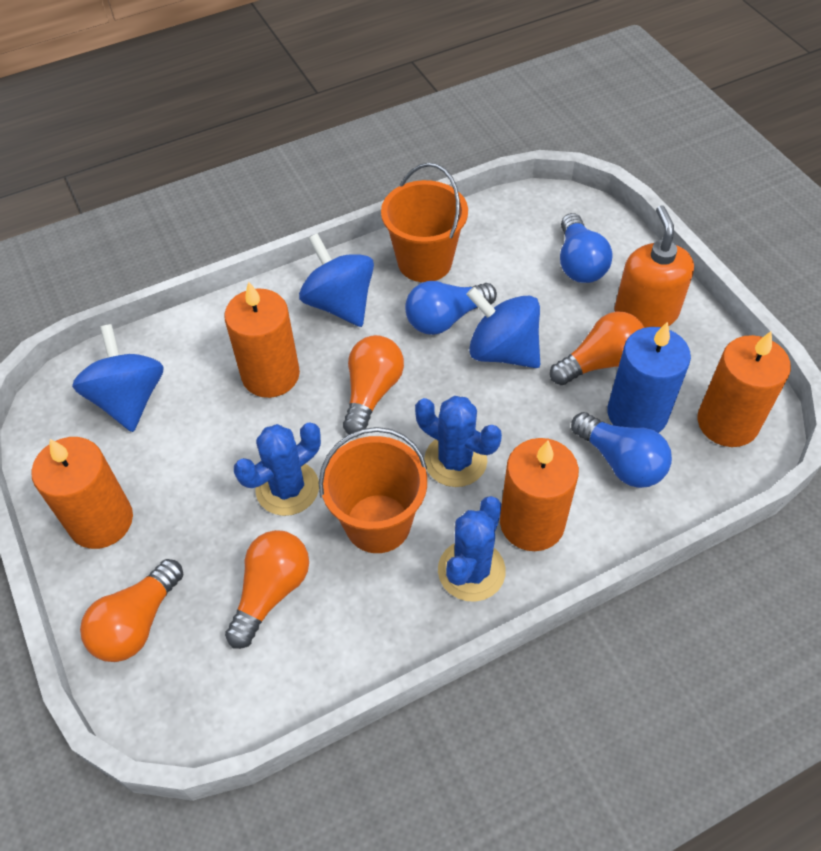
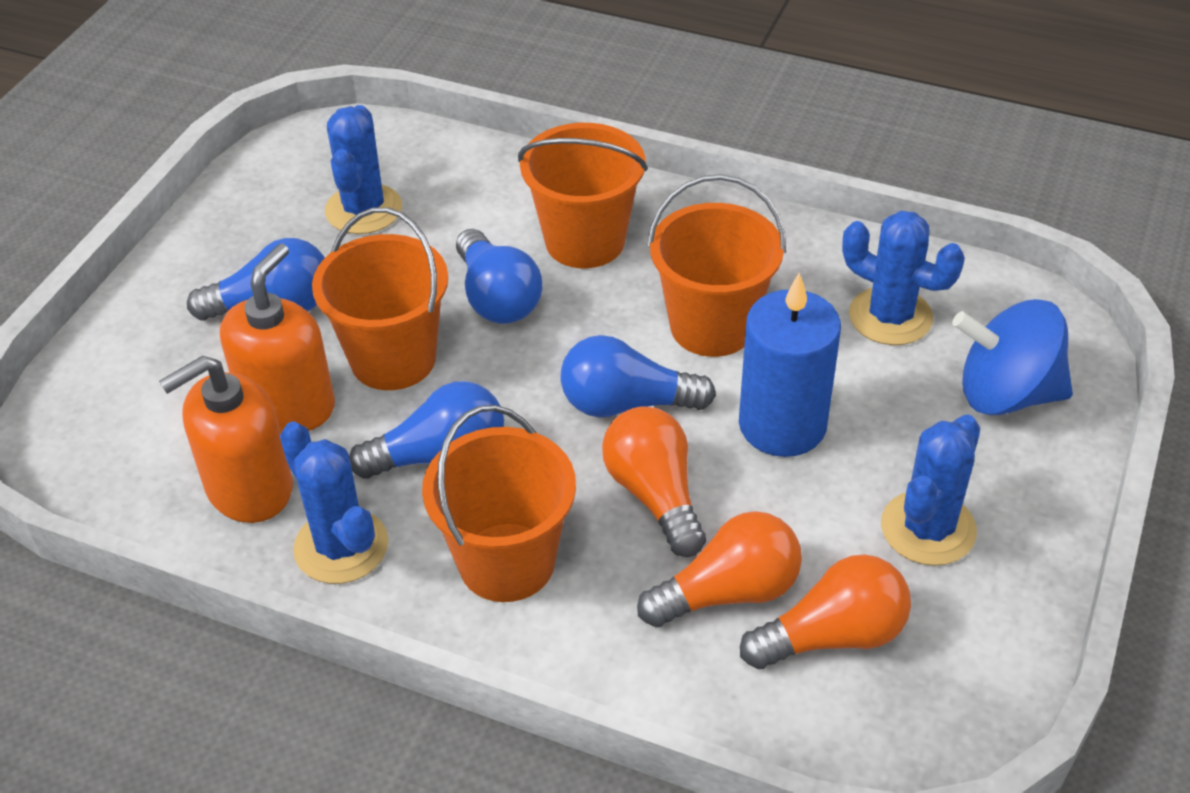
blue cactus: [234,422,321,516] [415,396,502,487] [438,496,506,602] = 3 -> [280,422,388,584] [325,105,402,234] [842,211,965,345] [881,415,980,566] = 4
blue light bulb: [405,281,497,335] [560,213,612,283] [571,412,672,488] = 3 -> [187,238,325,321] [349,381,504,479] [456,229,542,324] [560,335,716,417] = 4
blue spinning top: [72,324,164,432] [299,233,374,327] [466,287,540,368] = 3 -> [952,299,1073,415] = 1
orange bucket: [319,427,427,553] [381,163,468,282] = 2 -> [312,207,448,390] [422,405,576,602] [518,123,648,268] [647,174,786,357] = 4
orange candle: [31,437,133,549] [224,281,300,398] [500,438,579,551] [697,331,791,447] = 4 -> none = 0
orange light bulb: [80,559,183,662] [225,530,309,649] [343,335,404,435] [550,311,644,385] = 4 -> [602,406,706,557] [637,511,802,627] [740,554,911,669] = 3
orange soap dispenser: [614,205,694,328] = 1 -> [159,356,293,523] [220,244,335,433] = 2

